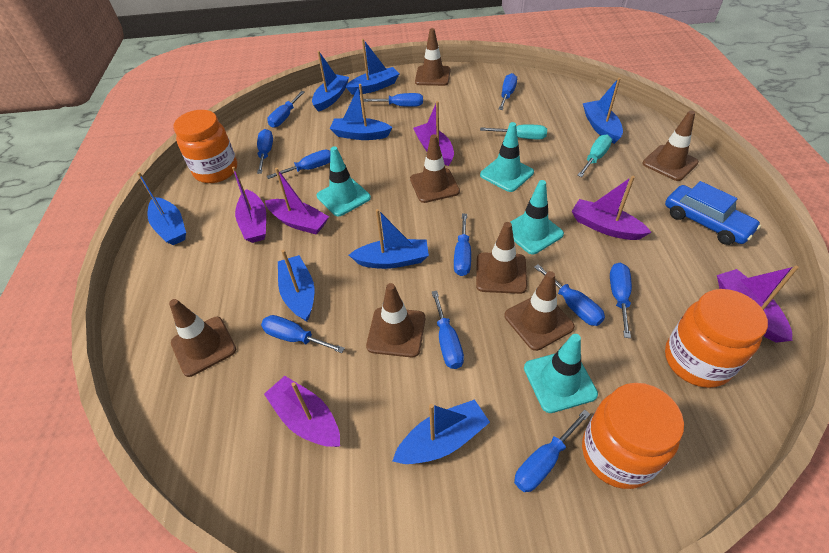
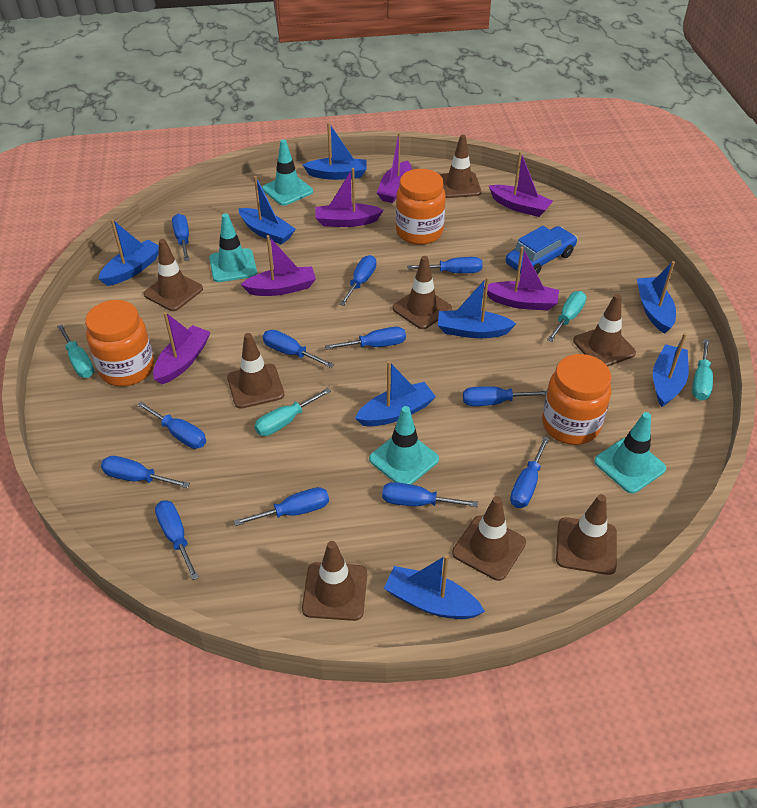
blue screwdriver: [257,129,273,174] [261,315,345,353] [267,91,305,128] [267,149,331,179] [363,93,423,107] [432,291,464,369] [454,214,471,276] [498,73,517,110] [514,409,590,492] [534,264,605,326] [610,262,632,338] = 11 -> [101,456,190,488] [137,402,206,449] [155,500,199,580] [172,214,189,261] [234,487,329,526] [263,330,334,368] [325,327,406,350] [340,255,376,306] [382,482,478,507] [407,257,483,273] [463,386,547,406] [510,436,550,508] = 12
brown traffic cone: [169,299,236,377] [366,283,425,358] [410,134,460,203] [415,28,450,86] [476,222,527,294] [504,271,575,351] [643,111,699,181] = 7 -> [144,239,203,311] [227,333,284,409] [302,541,367,621] [392,256,452,329] [440,135,481,198] [452,496,526,581] [556,494,617,575] [573,294,636,367] = 8
turquoise screwdriver: [480,124,547,139] [577,134,612,177] = 2 -> [57,324,94,378] [254,388,331,436] [547,291,586,342] [692,339,713,401] = 4

